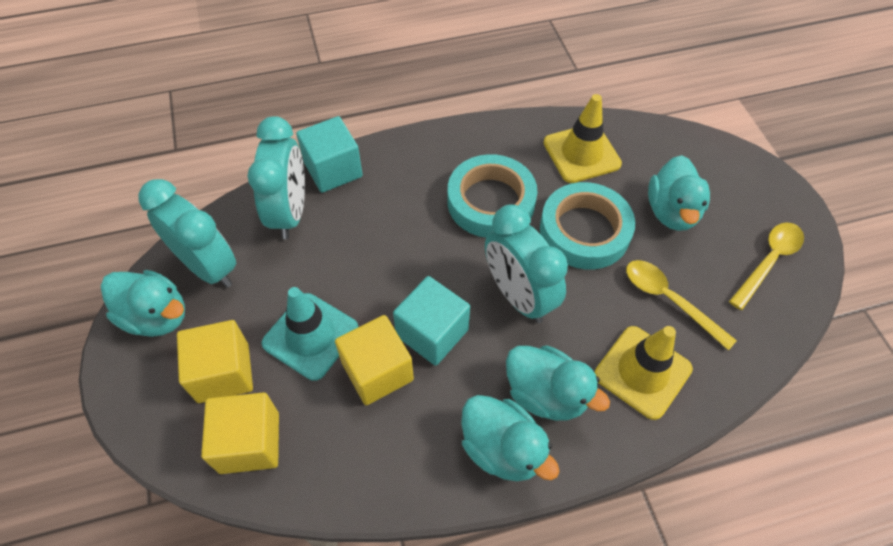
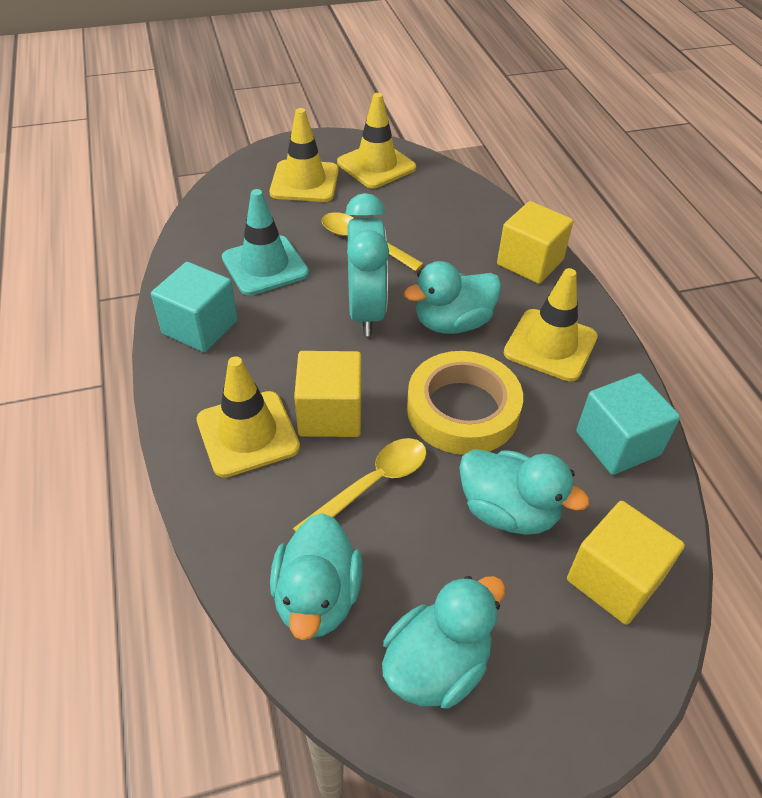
turquoise clock: [138,179,236,288] [247,116,305,239] [485,204,568,323] = 3 -> [345,193,389,336] = 1
turquoise tape: [447,154,538,238] [540,182,635,269] = 2 -> none = 0
yellow tape: none = 0 -> [407,351,523,455] = 1
yellow traffic cone: [543,94,622,183] [595,326,693,420] = 2 -> [197,356,300,478] [270,108,339,202] [337,93,416,188] [504,268,598,382] = 4

